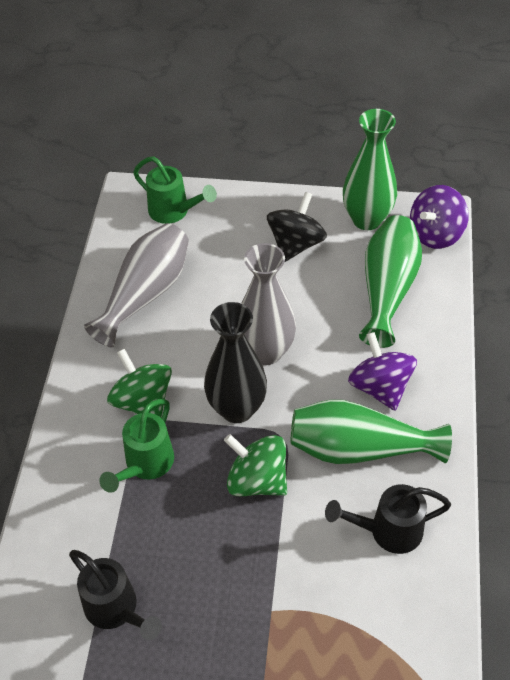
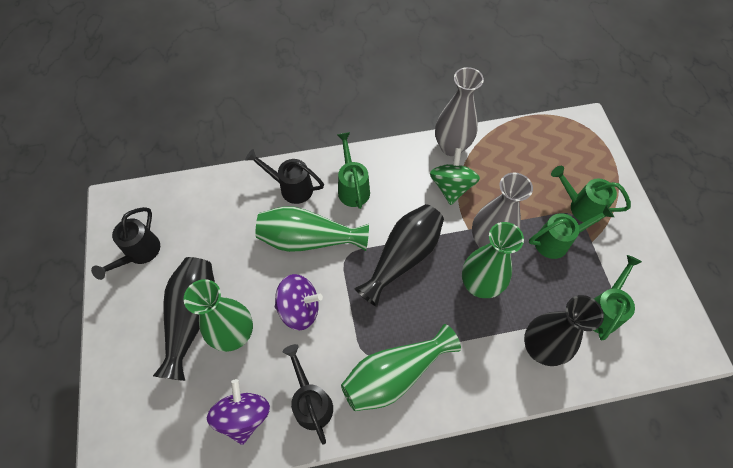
black spinning top: [267,192,327,262] = 1 -> none = 0
black vase: [204,302,267,423] = 1 -> [153,257,215,381] [354,204,444,307] [524,295,604,366] = 3
black watering can: [69,550,162,640] [325,484,451,554] = 2 -> [91,207,160,280] [245,149,324,204] [283,344,333,445] = 3
green spinning top: [107,349,172,418] [224,434,287,496] = 2 -> [430,148,480,205] = 1
green vase: [291,400,452,464] [343,109,397,230] [359,215,422,348] = 3 -> [184,279,253,352] [255,206,369,252] [341,324,461,411] [462,222,524,298] = 4
green watering can: [99,399,174,493] [133,156,217,224] = 2 -> [337,132,370,209] [529,205,614,259] [551,166,631,222] [593,255,642,340] = 4

